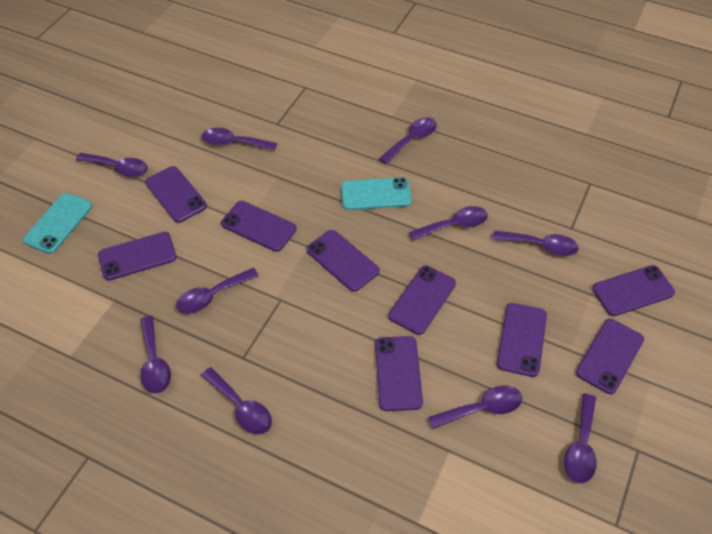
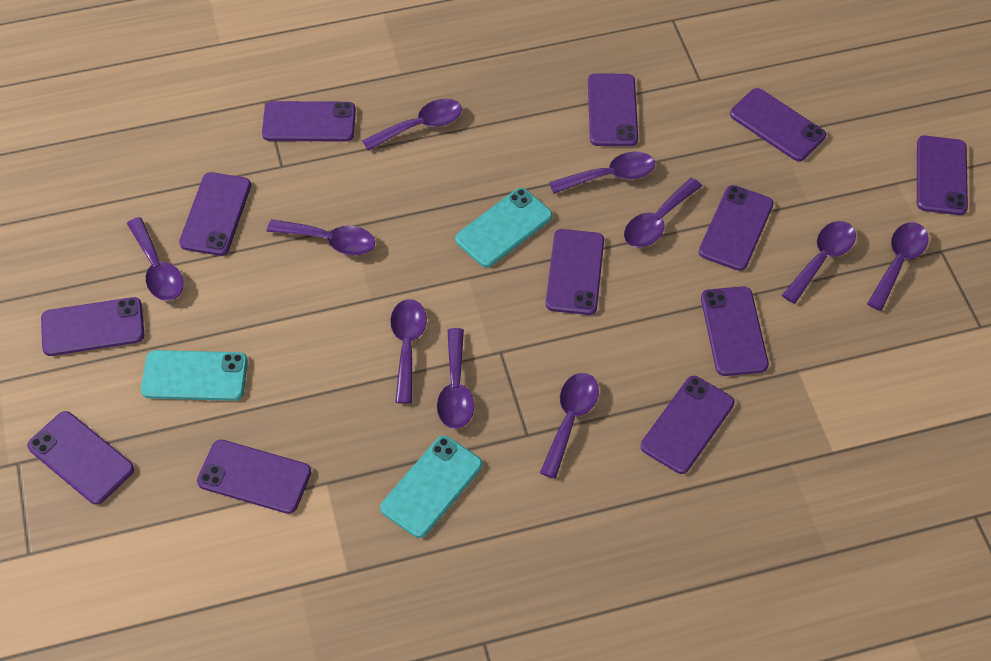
purple phone: [98,232,177,281] [145,166,207,223] [221,201,297,252] [306,230,380,292] [375,336,423,411] [388,265,456,335] [497,303,547,377] [576,319,644,394] [593,265,675,316] = 9 -> [27,411,134,505] [41,297,144,356] [179,172,251,256] [197,439,311,514] [262,101,356,142] [546,229,604,315] [588,73,638,146] [641,376,735,474] [699,185,774,271] [701,286,769,376] [730,88,826,161] [917,136,968,215] = 12
turquoise phone: [23,193,93,254] [341,177,412,210] = 2 -> [141,350,248,401] [380,436,482,538] [455,188,553,268] = 3

